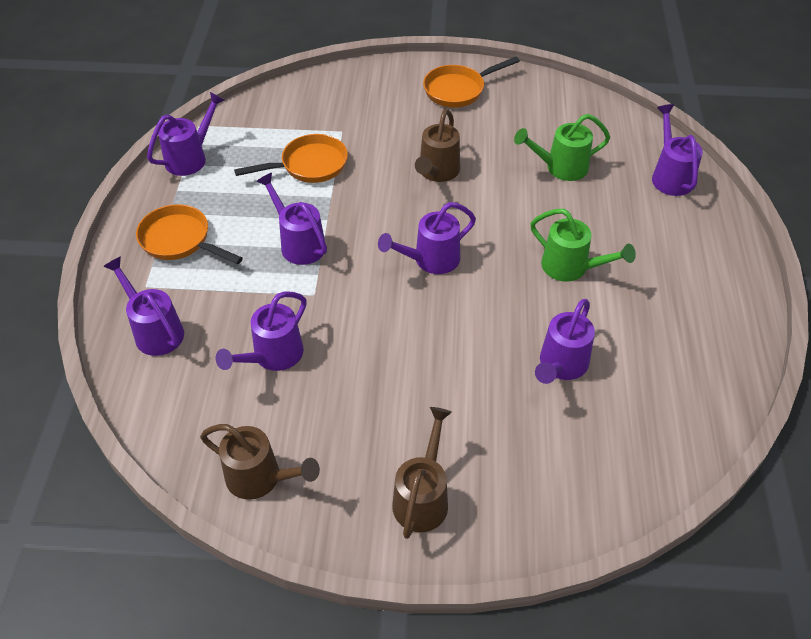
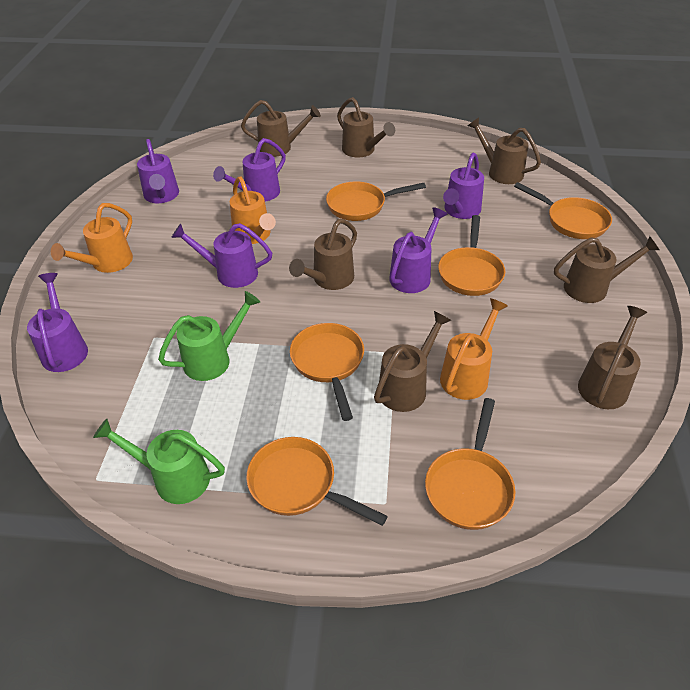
brown watering can: [200,424,320,500] [392,407,452,539] [415,109,460,182] = 3 -> [241,100,321,157] [289,219,357,290] [337,97,395,158] [374,311,451,412] [468,117,541,184] [554,236,660,303] [578,306,647,409] = 7
orange pan: [136,204,243,264] [234,134,348,183] [423,57,520,107] = 3 -> [246,437,388,526] [290,323,364,421] [326,181,426,221] [425,398,515,530] [438,215,505,296] [514,182,612,239] = 6
orange watering can: none = 0 -> [51,203,133,273] [230,176,276,244] [440,298,508,400] = 3
purple watering can: [103,256,184,356] [147,92,224,176] [216,291,307,371] [256,173,327,265] [378,202,476,274] [535,299,595,384] [652,104,703,196] = 7 -> [27,273,88,372] [137,139,179,203] [171,223,272,288] [213,138,286,201] [389,207,447,293] [443,153,484,219] = 6

